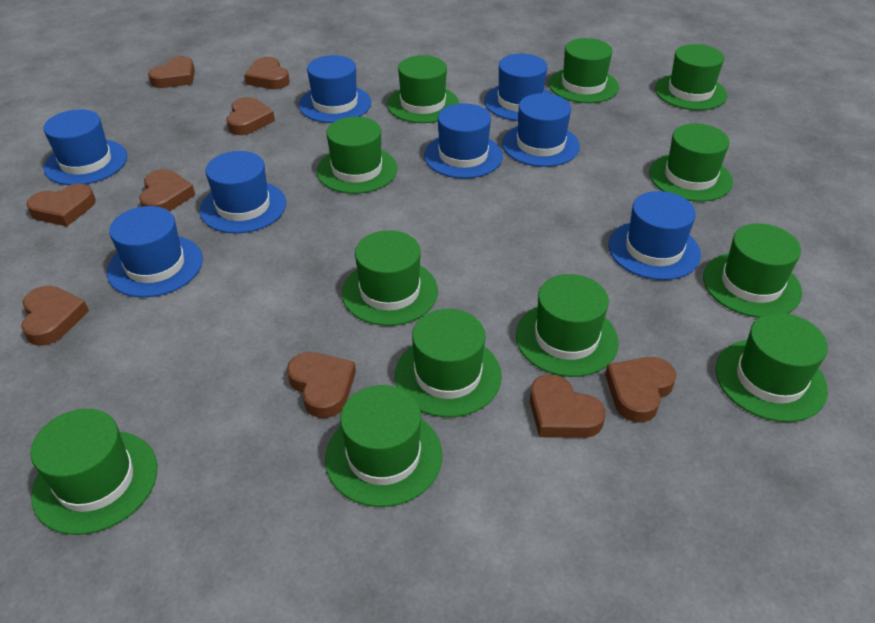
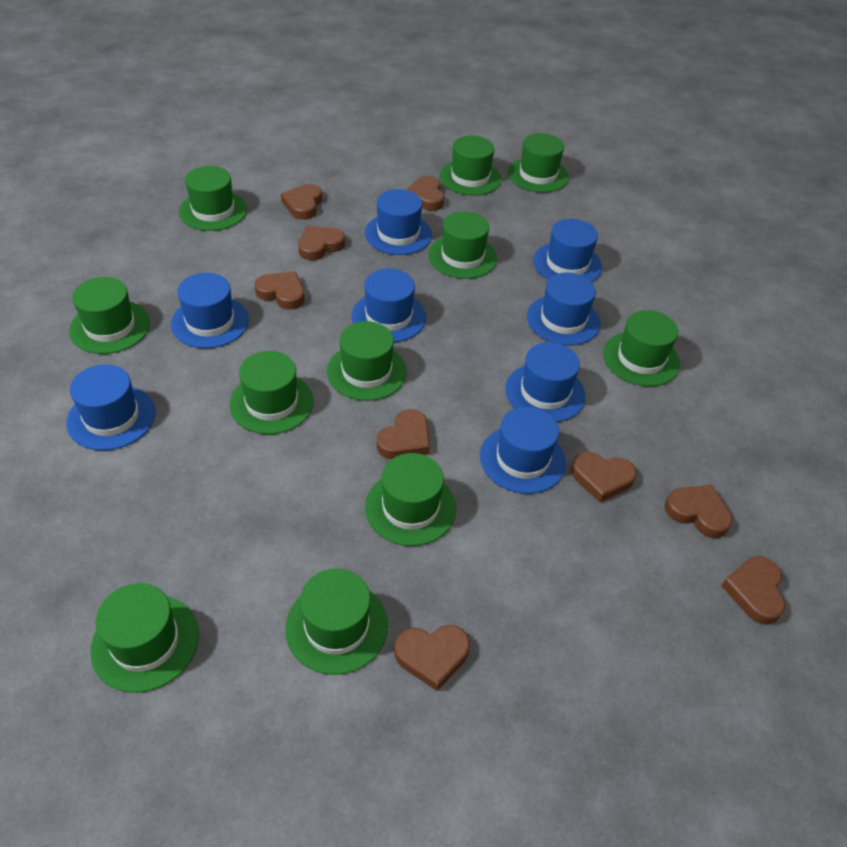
green hat: [30,409,157,535] [317,117,397,194] [325,385,442,507] [342,230,438,326] [387,55,459,123] [395,309,502,417] [516,274,618,377] [549,38,619,103] [649,123,733,202] [655,44,727,110] [703,224,802,318] [716,313,828,422] = 12 -> [69,277,150,354] [90,583,199,693] [179,166,247,231] [229,351,313,434] [285,568,388,675] [327,321,407,401] [365,453,456,546] [428,211,497,279] [440,135,501,196] [508,133,569,193] [603,310,680,386] = 11

